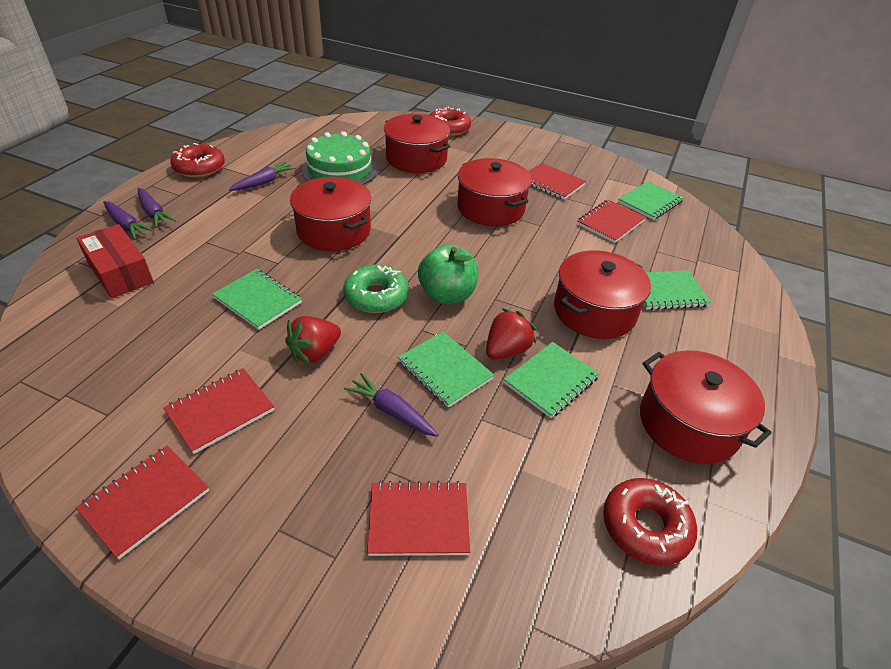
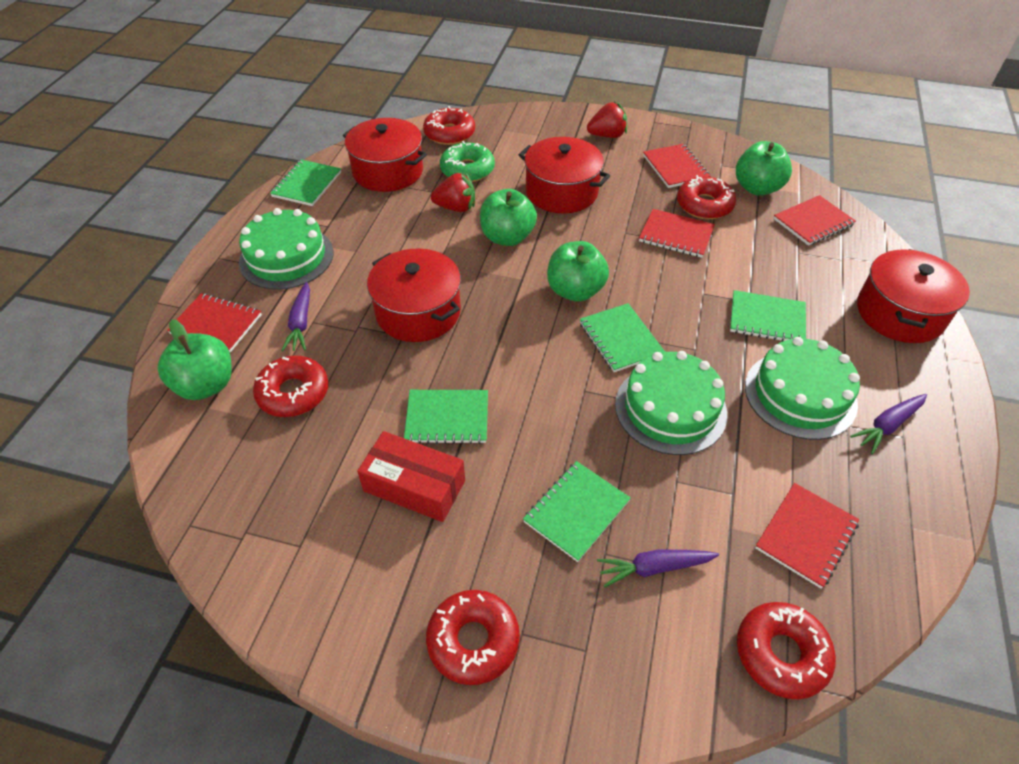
green apple: [418,245,478,304] = 1 -> [158,319,232,400] [480,189,537,246] [547,241,609,302] [736,141,792,196] = 4
green cake: [302,131,377,185] = 1 -> [239,208,333,290] [615,351,727,455] [745,337,860,440] = 3
purple carrot: [103,201,154,239] [138,188,176,228] [229,161,296,191] [344,373,438,437] = 4 -> [281,282,310,351] [597,550,719,587] [850,394,927,454] = 3
red donut: [170,143,225,178] [430,106,471,136] [603,478,697,566] = 3 -> [253,355,328,417] [423,106,475,145] [426,590,520,685] [677,175,736,219] [737,602,836,699] = 5
red pot: [290,177,371,251] [384,114,450,173] [457,158,532,226] [554,250,651,339] [640,350,772,464] = 5 -> [343,118,427,192] [367,248,461,342] [519,137,610,213] [857,249,970,343] = 4

